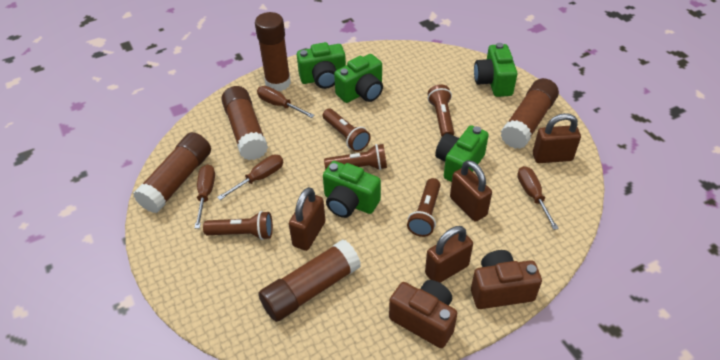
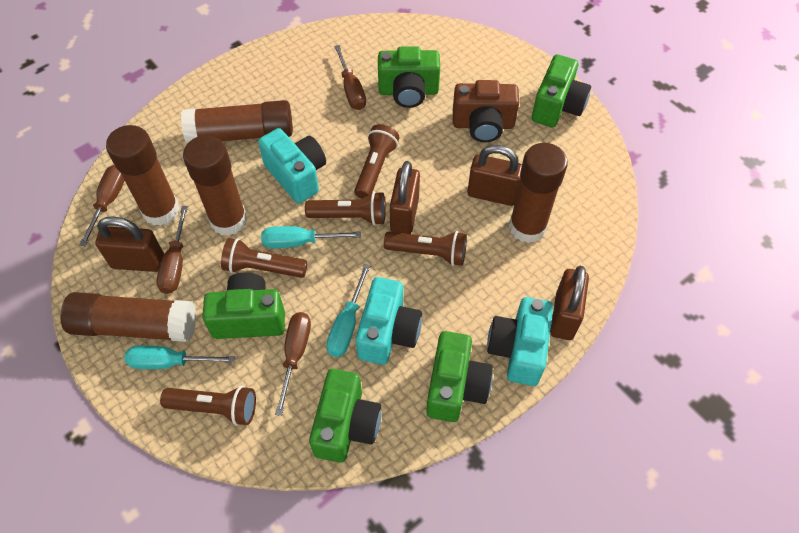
brown camera: [389,280,457,348] [471,250,542,309] = 2 -> [453,80,519,142] = 1
turquoise camera: none = 0 -> [258,128,326,204] [356,277,422,365] [487,297,553,386] = 3
turquoise screwdriver: none = 0 -> [124,345,235,369] [261,226,361,248] [326,264,370,357] = 3

